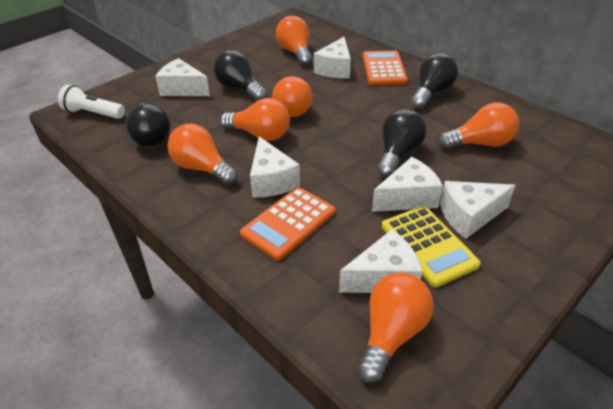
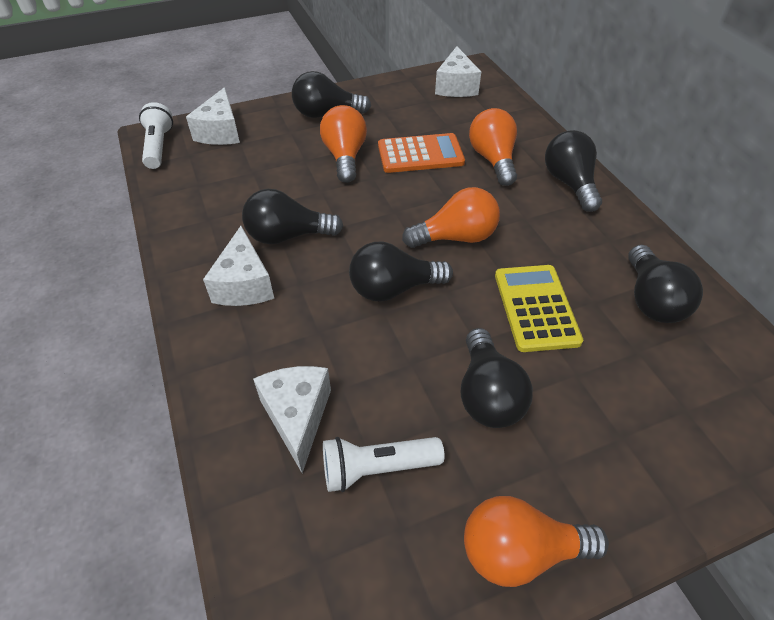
black light bulb: [126,103,171,147] [214,50,267,101] [377,108,427,177] [411,53,458,109] = 4 -> [242,189,343,244] [292,71,371,118] [349,242,453,302] [461,328,533,428] [545,130,602,212] [628,245,703,323] = 6
orange calculator: [240,187,335,260] [363,51,408,85] = 2 -> [378,133,465,173] = 1
orange light bulb: [168,124,238,185] [220,98,290,141] [272,76,312,117] [276,16,312,66] [357,273,433,383] [439,103,519,149] = 6 -> [320,105,367,183] [402,187,500,248] [464,496,609,587] [469,108,517,186] = 4
white cheese: [155,58,210,96] [250,137,300,197] [314,37,351,79] [339,229,422,293] [372,157,443,212] [440,181,516,239] = 6 -> [186,87,240,145] [203,226,274,306] [253,366,331,473] [435,46,481,97] = 4
white flashlight: [58,85,125,119] = 1 -> [139,102,173,169] [323,437,445,492] = 2

